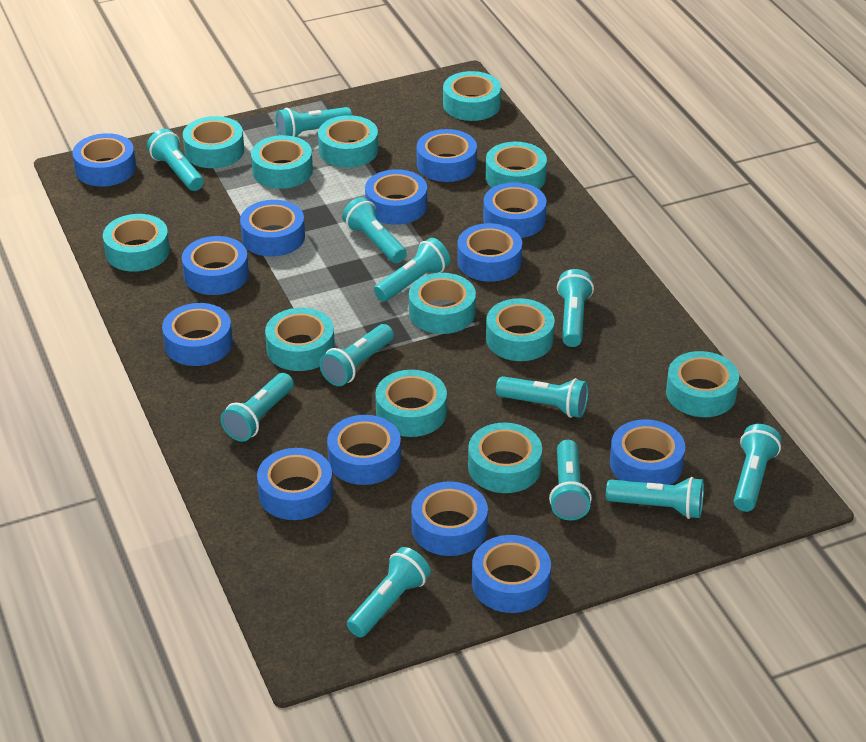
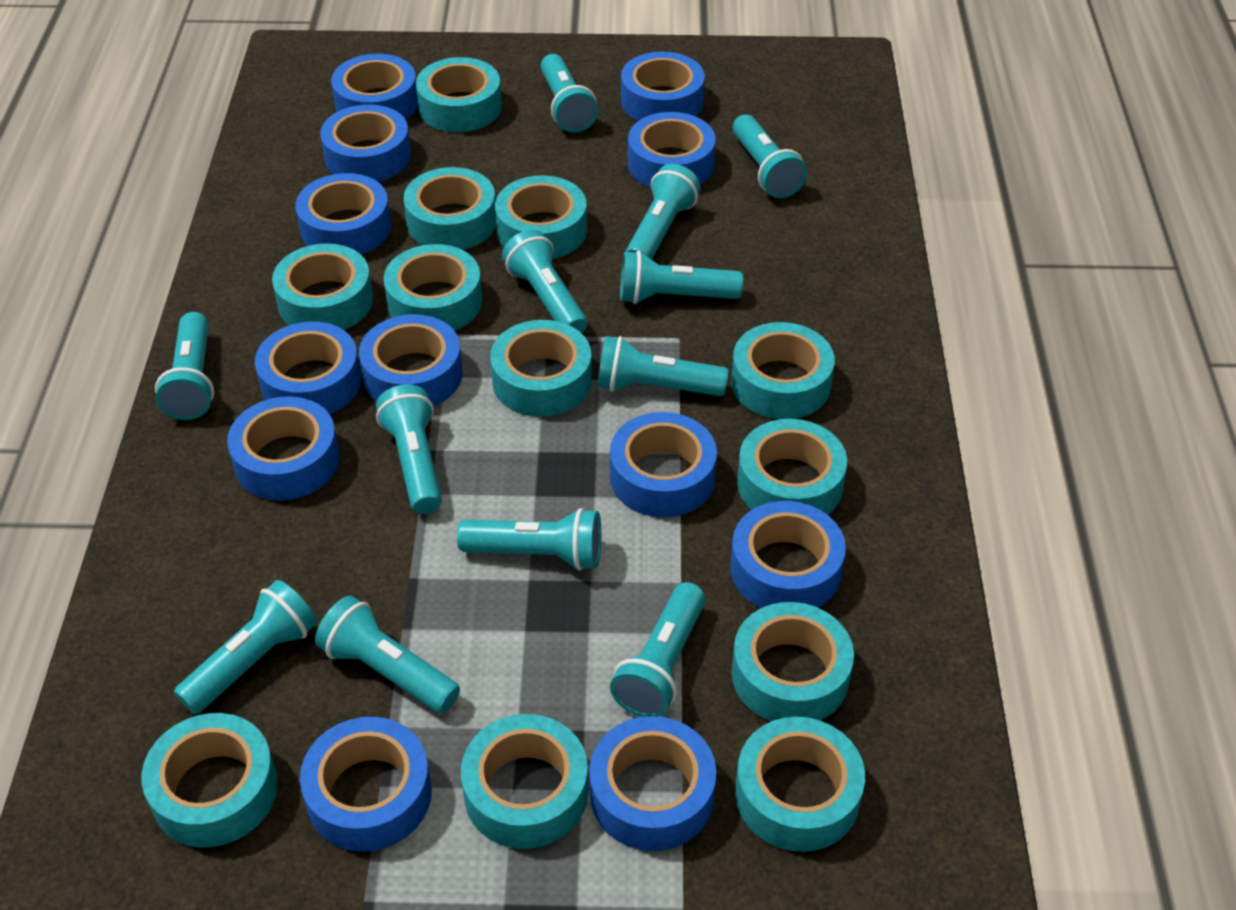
blue tape: [73,133,136,187] [162,303,233,366] [182,236,249,295] [240,200,305,257] [257,448,333,520] [327,415,401,485] [365,169,427,225] [411,481,488,556] [417,129,477,182] [457,223,522,282] [472,535,551,613] [483,182,547,238] [610,419,685,485] = 13 -> [227,396,340,501] [255,322,361,414] [295,173,391,255] [300,717,432,852] [320,104,411,182] [331,54,418,120] [359,314,463,406] [589,716,716,851] [610,412,717,518] [621,52,705,121] [628,112,716,188] [730,501,846,608] = 12

